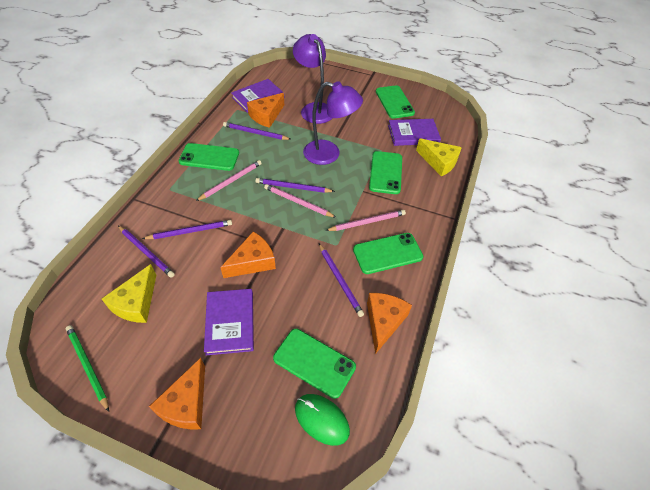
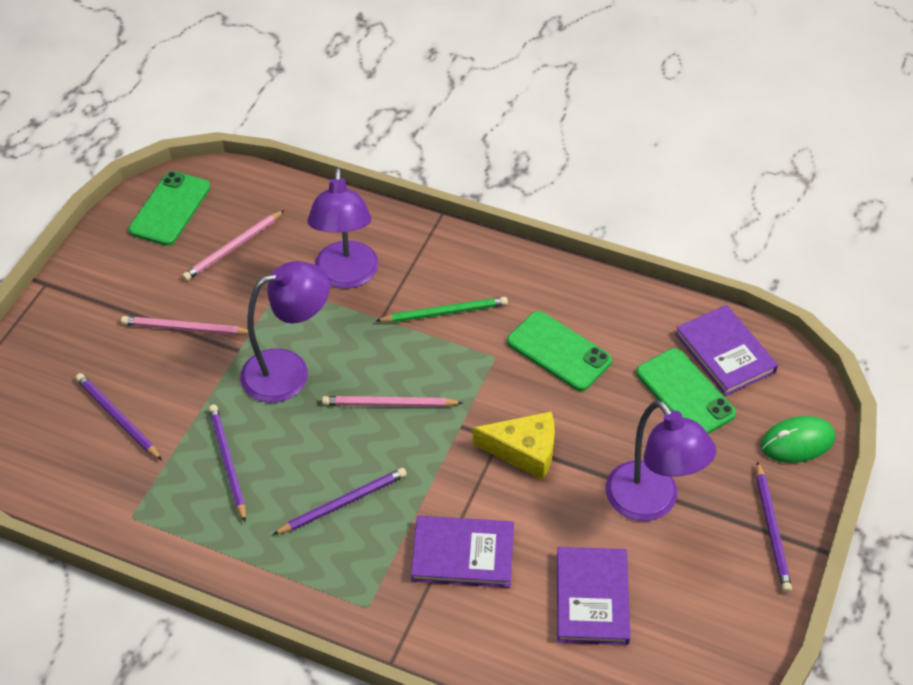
green phone: [179,143,239,171] [273,329,356,399] [353,233,423,274] [369,151,402,194] [376,85,415,119] = 5 -> [128,171,211,246] [507,311,612,391] [636,348,736,434] = 3
orange cheese: [149,358,205,429] [220,231,276,278] [247,93,284,128] [367,293,412,354] = 4 -> none = 0
purple lamp: [293,34,332,124] [303,81,363,165] = 2 -> [240,261,330,403] [308,168,378,289] [606,400,716,521] = 3
purple pencil: [118,226,175,278] [142,220,232,239] [223,122,291,140] [255,178,335,193] [319,244,364,317] = 5 -> [75,373,162,460] [209,405,246,522] [272,468,407,535] [756,461,792,593] = 4
yellow cheese: [102,264,156,323] [416,138,462,176] = 2 -> [473,411,555,480] = 1

